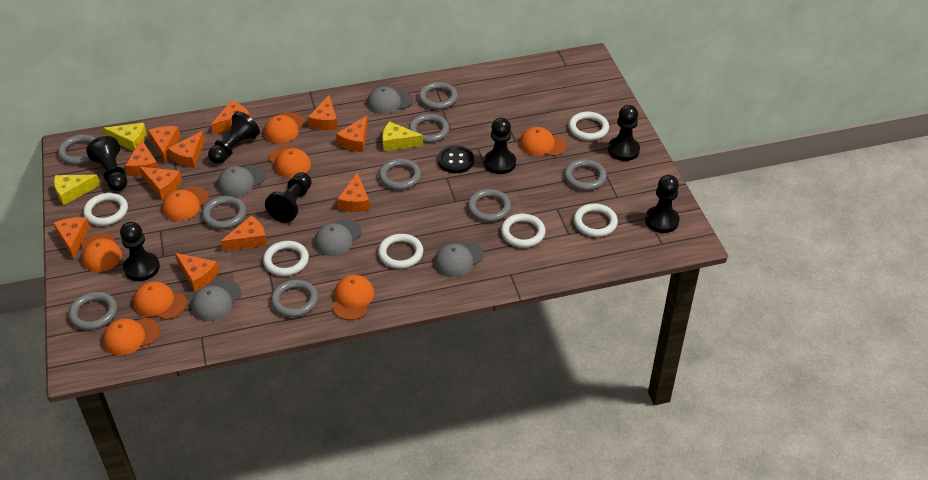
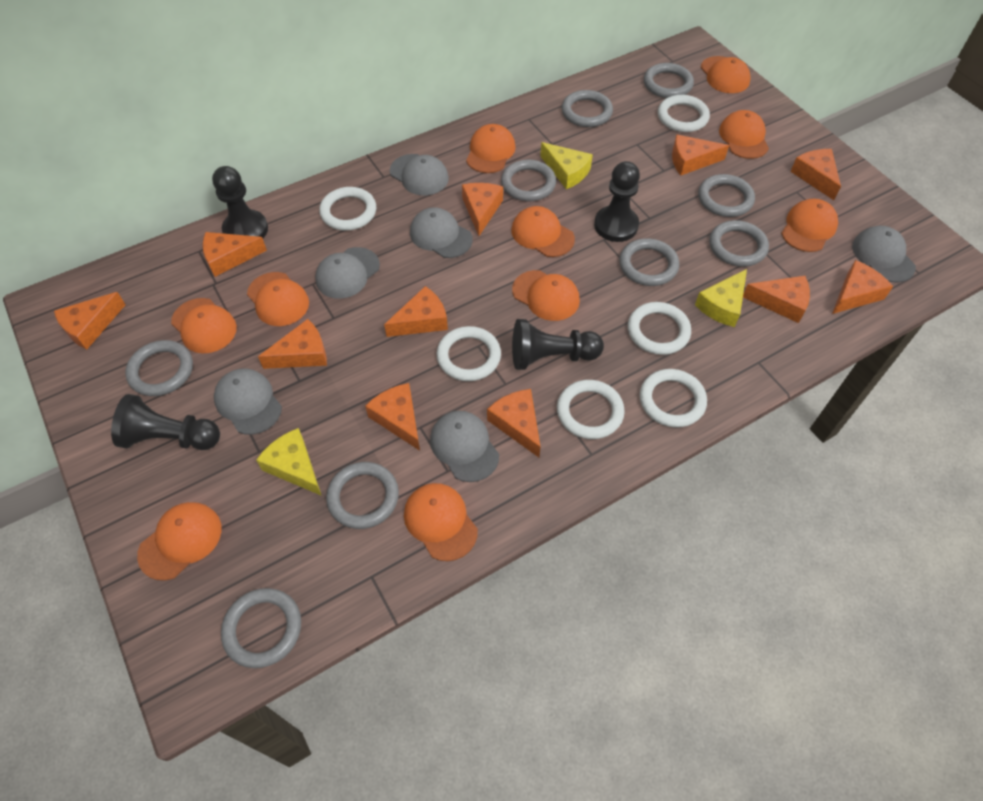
black button: [438,146,474,173] = 1 -> none = 0
black pawn: [86,136,127,191] [120,222,160,281] [208,111,260,164] [265,172,312,223] [484,118,516,174] [608,105,640,161] [645,175,680,233] = 7 -> [111,394,220,450] [212,166,268,238] [512,319,604,370] [594,161,640,242] = 4
grey cap: [191,280,241,321] [217,165,266,197] [314,219,361,256] [367,86,413,114] [434,241,484,277] = 5 -> [214,369,282,435] [315,247,380,299] [390,154,449,196] [410,207,473,258] [430,411,499,482] [852,226,916,283] = 6
orange cap: [81,233,122,272] [103,318,160,355] [133,281,187,320] [162,186,209,221] [264,112,305,144] [269,146,311,178] [333,275,374,320] [519,127,567,156] = 8 -> [137,502,222,581] [171,298,237,353] [247,272,309,326] [404,483,478,561] [466,124,516,173] [511,206,575,257] [512,270,580,321] [701,56,751,93] [719,110,769,159] [781,199,838,252] = 10

